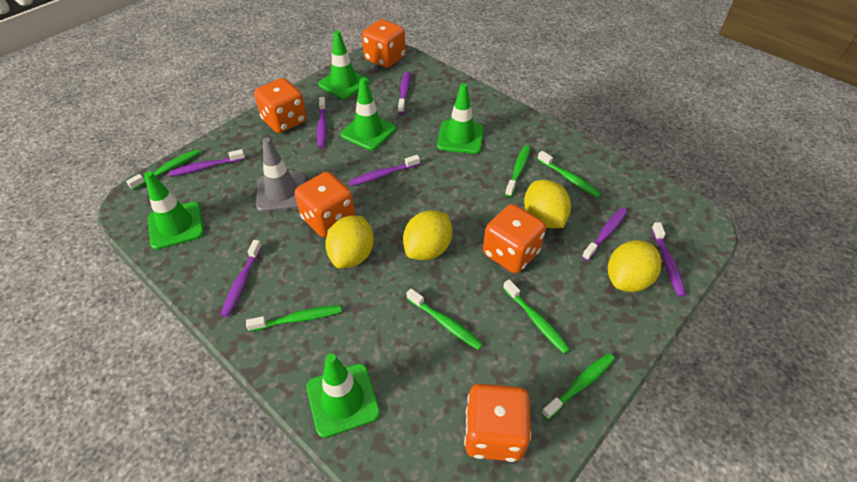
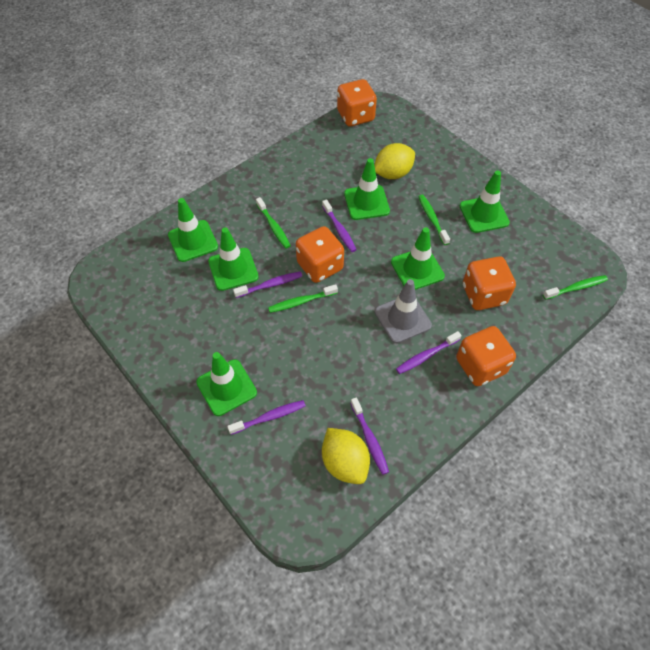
green toothbrush: [126,149,200,190] [246,305,342,332] [407,289,483,350] [503,279,570,354] [505,145,530,197] [537,151,601,198] [541,353,615,420] = 7 -> [256,197,291,249] [268,284,338,313] [418,195,450,245] [543,275,608,300] = 4
green traffic cone: [144,171,204,250] [307,353,380,438] [318,30,370,99] [341,78,396,151] [437,83,484,154] = 5 -> [168,198,218,262] [196,352,257,416] [208,227,259,291] [344,158,390,220] [391,227,445,290] [460,171,510,233] = 6
orange dice: [254,78,307,133] [295,172,355,237] [362,19,406,68] [464,384,531,462] [483,204,546,273] = 5 -> [296,226,344,283] [337,79,377,127] [456,326,516,386] [463,257,516,310] = 4
purple toothbrush: [169,149,245,177] [221,240,262,317] [317,97,327,148] [349,155,420,186] [398,71,411,113] [582,208,628,261] [651,222,686,297] = 7 -> [227,400,306,435] [233,271,302,298] [322,199,357,252] [350,397,389,475] [396,331,461,374] = 5
yellow lemon: [325,216,374,268] [403,210,452,260] [524,180,571,228] [608,240,662,292] = 4 -> [322,428,370,484] [374,143,415,179] = 2

